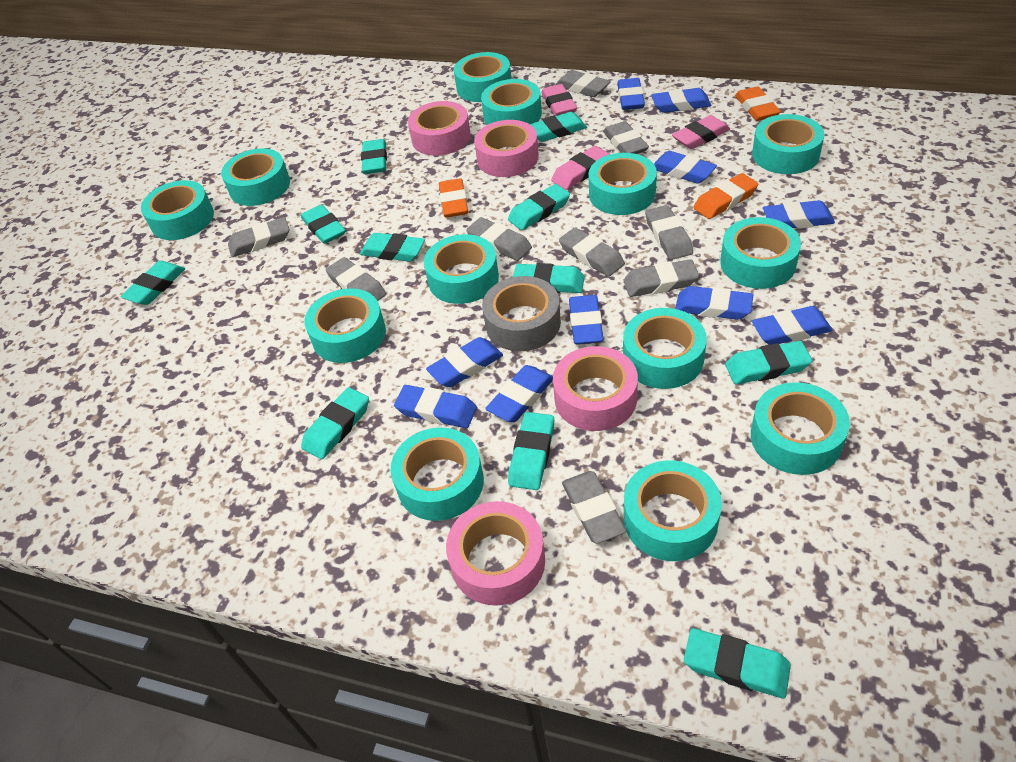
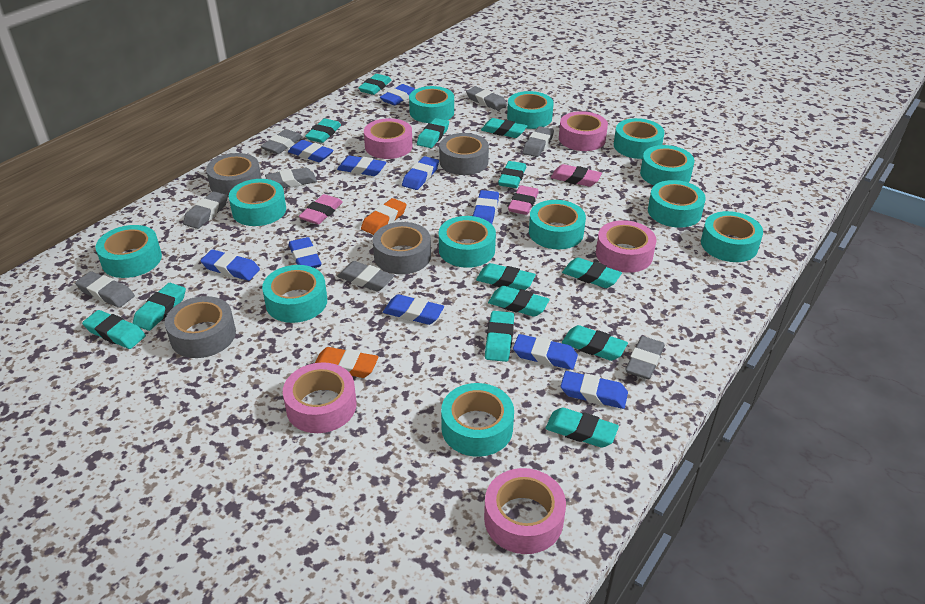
grey eraser: [228,217,290,257] [326,257,386,301] [466,217,532,261] [555,70,611,97] [559,227,625,277] [562,471,627,544] [603,121,649,154] [623,259,699,297] [645,205,693,260] = 9 -> [75,271,135,308] [183,191,228,229] [261,129,303,154] [265,168,317,188] [337,261,394,292] [466,86,507,111] [522,126,554,157] [625,336,665,379] = 8
grey tape: [482,276,561,351] = 1 -> [165,296,236,358] [206,153,262,197] [373,222,431,274] [439,133,489,175] = 4
orange eraser: [439,178,468,218] [693,173,758,219] [735,86,781,121] = 3 -> [315,347,379,378] [361,198,407,235] = 2
pink tape: [408,101,471,156] [446,501,545,606] [474,120,539,177] [553,346,638,431] = 4 -> [283,362,357,433] [364,118,413,159] [484,468,566,554] [559,111,608,151] [596,220,656,273] = 5
turquoise eraser: [120,261,185,305] [301,204,346,244] [301,387,369,459] [360,233,425,262] [361,139,387,174] [508,184,570,230] [508,412,554,490] [513,263,585,293] [530,112,587,142] [684,628,791,699] [725,341,812,384] = 11 -> [82,310,146,349] [133,283,186,331] [305,118,341,143] [358,74,392,95] [417,118,449,148] [476,263,536,290] [481,118,527,138] [485,311,514,362] [488,286,550,317] [498,161,526,188] [545,407,619,448] [562,258,622,288] [562,325,628,361] = 13
turquoise tape: [141,180,214,240] [221,148,290,206] [305,288,386,363] [391,427,484,521] [424,234,499,304] [454,52,511,102] [481,79,542,125] [588,153,657,215] [623,308,707,389] [624,460,722,561] [720,217,801,289] [751,382,850,475] [752,114,824,174] = 13 -> [95,225,162,278] [229,179,286,226] [262,265,327,323] [409,86,454,123] [439,216,496,268] [441,383,514,457] [507,91,554,129] [529,200,586,249] [614,118,665,159] [640,145,694,185] [648,180,706,228] [701,211,763,262] = 12

